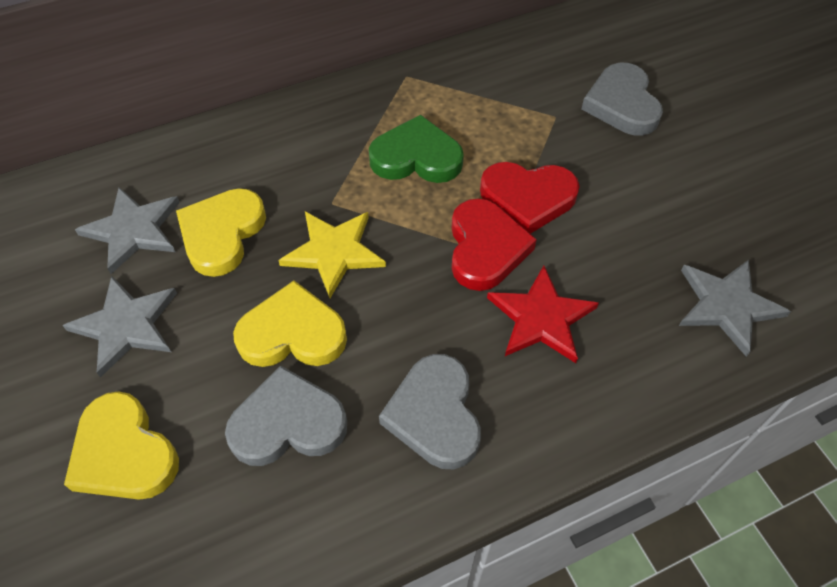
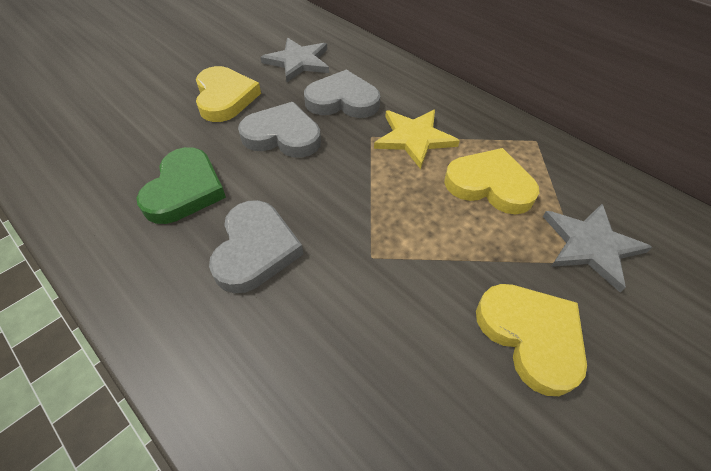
grey star: [62,276,177,378] [75,187,180,274] [679,260,791,357] = 3 -> [260,38,329,82] [543,204,652,292] = 2
red heart: [452,198,537,291] [480,162,580,234] = 2 -> none = 0
red star: [487,266,599,363] = 1 -> none = 0

